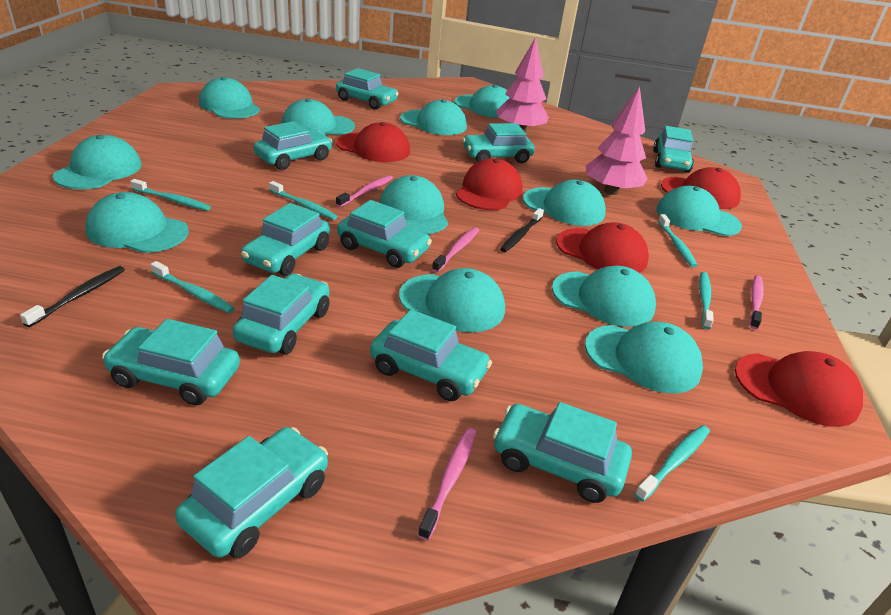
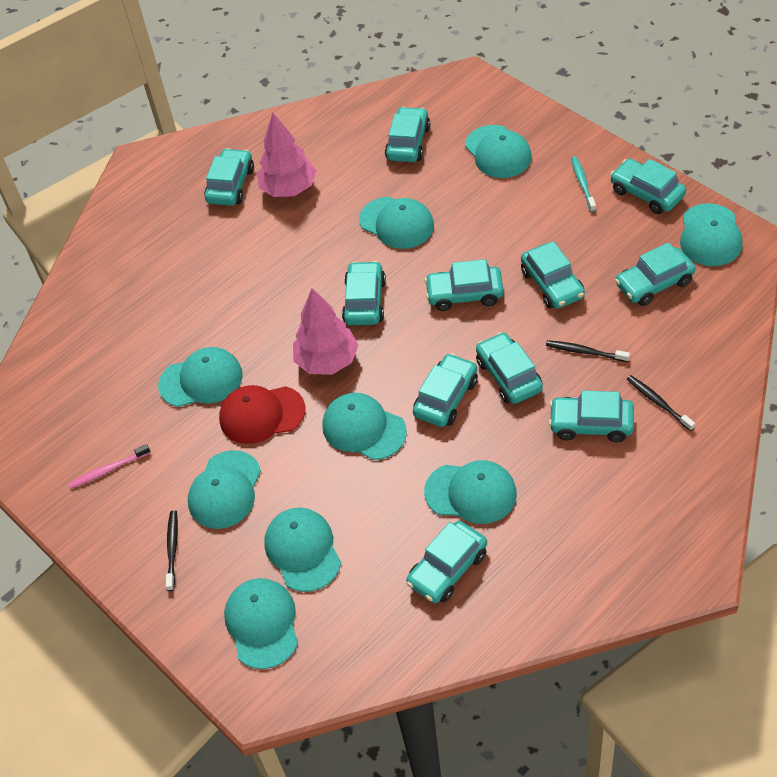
black toothbrush: [20,266,125,327] [500,208,544,252] = 2 -> [165,510,178,591] [546,340,630,362] [627,375,695,431] = 3
pink toothbrush: [336,175,393,207] [418,428,476,540] [432,227,479,272] [750,275,764,329] = 4 -> [69,444,151,489] = 1
red cap: [336,122,410,162] [456,158,523,210] [556,222,649,273] [661,167,741,209] [735,351,863,427] = 5 -> [219,385,306,444] = 1
turquoise cap: [53,135,142,189] [85,192,189,253] [199,77,260,119] [282,99,355,135] [379,175,448,234] [399,268,505,332] [400,99,467,135] [454,85,510,118] [523,180,606,226] [552,266,656,327] [585,321,703,394] [656,186,742,236] = 12 -> [158,347,243,407] [188,450,261,529] [224,578,298,669] [264,508,341,592] [322,393,407,460] [359,197,434,249] [424,460,517,524] [465,125,532,178] [680,203,742,266] = 9
turquoise toothbrush: [130,179,211,211] [150,261,235,313] [269,181,338,220] [635,425,710,502] [658,214,698,267] [699,272,714,329] = 6 -> [571,156,596,212] = 1

